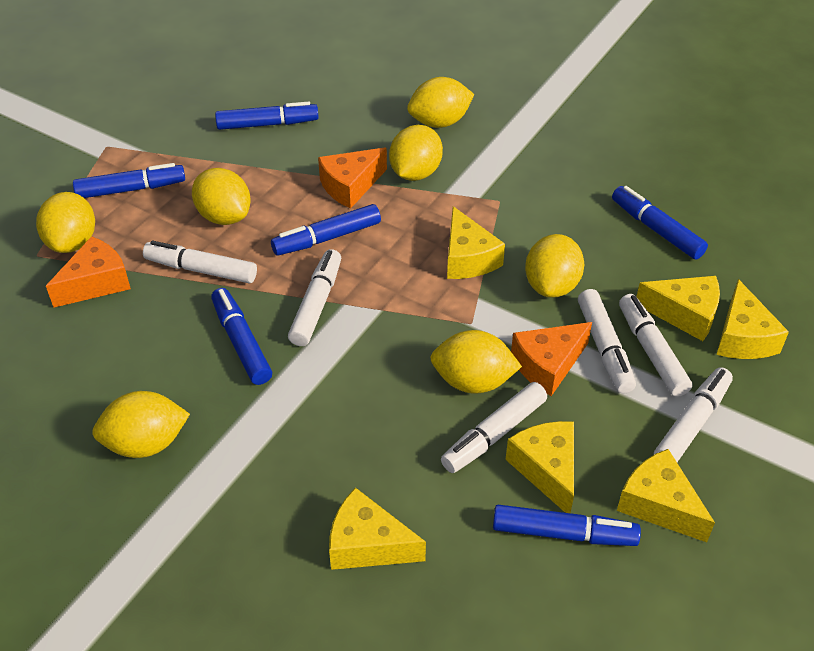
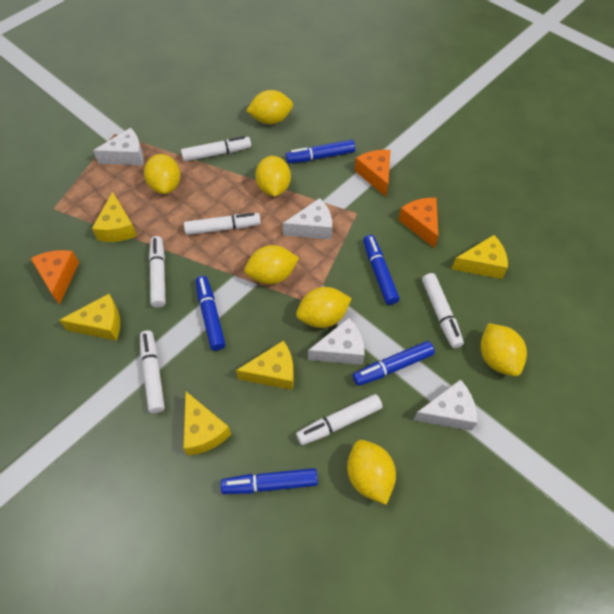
blue marker: [73,163,185,198] [211,288,272,385] [215,102,319,130] [271,204,381,256] [493,505,641,546] [612,186,708,259] = 6 -> [196,276,226,351] [221,468,318,494] [286,140,355,163] [353,341,435,386] [363,235,400,305] = 5
white cheese: none = 0 -> [93,128,144,165] [283,198,332,240] [308,318,365,365] [414,379,477,431] = 4
yellow cheese: [329,488,426,570] [447,206,505,279] [505,421,574,513] [617,449,715,542] [636,276,720,341] [716,279,789,359] = 6 -> [59,294,120,341] [92,192,137,242] [183,392,231,455] [236,340,294,390] [452,235,508,279] = 5

